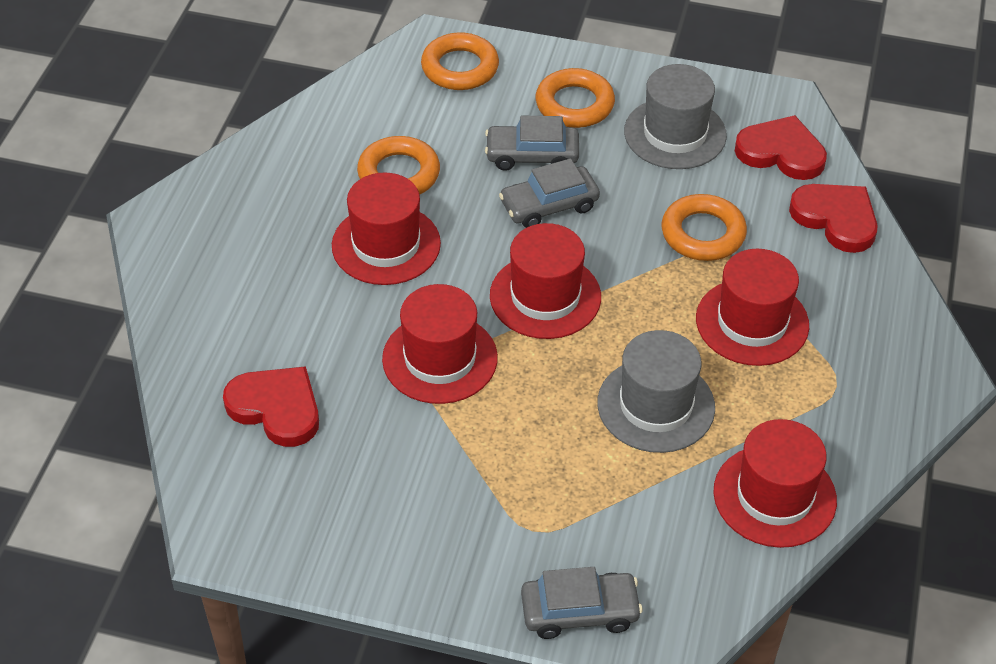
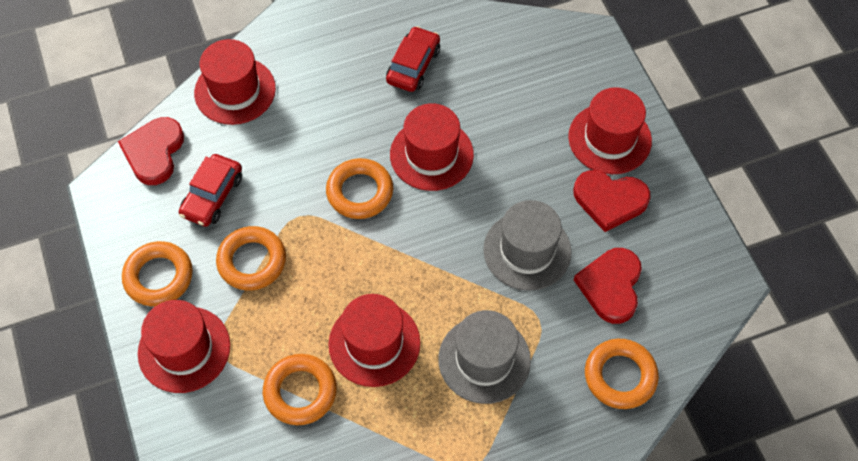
grey car: [485,116,579,171] [499,159,600,228] [521,567,643,639] = 3 -> none = 0
orange ring: [357,136,440,195] [421,32,499,90] [535,68,615,128] [662,194,747,261] = 4 -> [122,241,193,306] [216,226,286,291] [263,354,337,425] [326,158,393,219] [585,339,659,409] = 5
red car: none = 0 -> [179,154,242,227] [386,26,440,92] = 2

